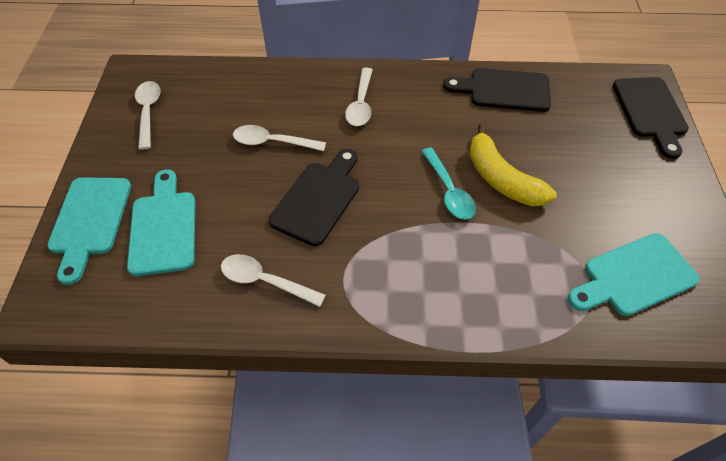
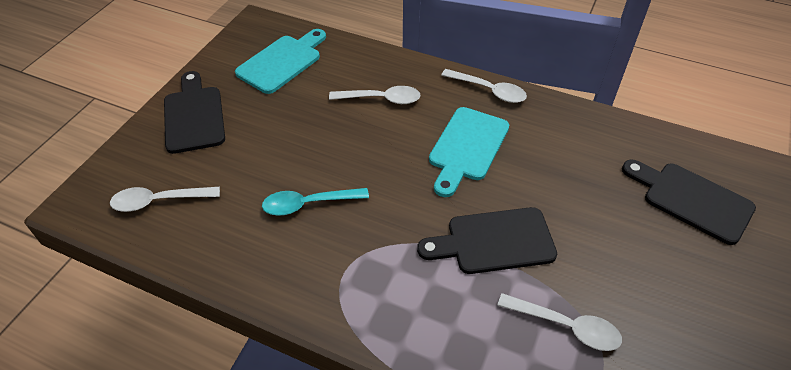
turquoise cutting board: [47,178,131,285] [127,169,195,276] [568,233,700,316] = 3 -> [235,29,326,94] [429,107,509,197] = 2
yellow banana: [469,124,557,206] = 1 -> none = 0

